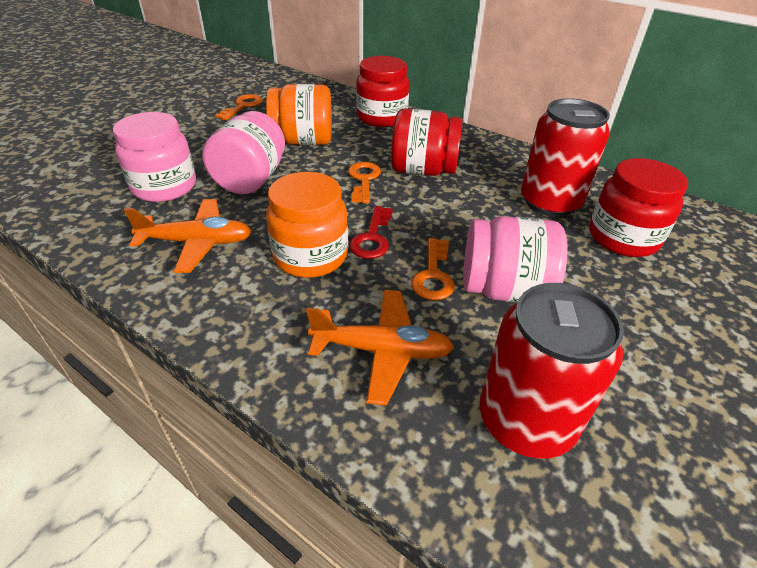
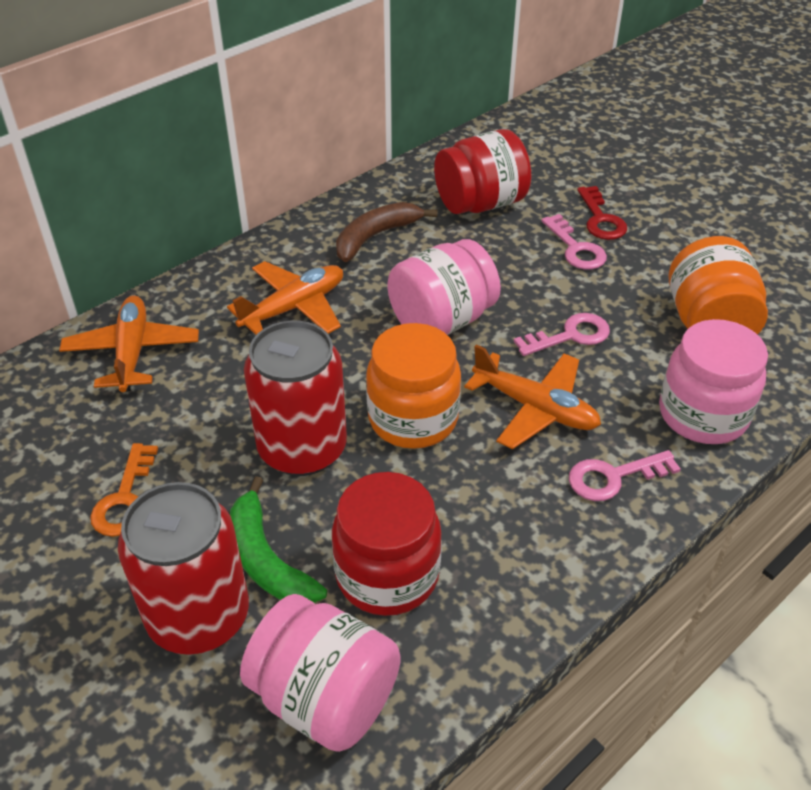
brown banana: none = 0 -> [336,202,437,262] = 1
green banana: none = 0 -> [230,476,327,603] = 1
orange key: [215,94,263,120] [348,162,381,203] [411,238,455,300] = 3 -> [90,443,158,537] = 1
orange plane: [124,199,252,273] [306,290,454,406] = 2 -> [59,295,199,392] [227,261,343,335] [464,344,601,449] = 3
pink key: none = 0 -> [514,313,610,356] [542,214,607,270] [569,450,681,501] = 3
red jar: [356,56,409,127] [391,108,462,176] [589,158,688,257] = 3 -> [332,472,442,616] [434,129,531,214] = 2

